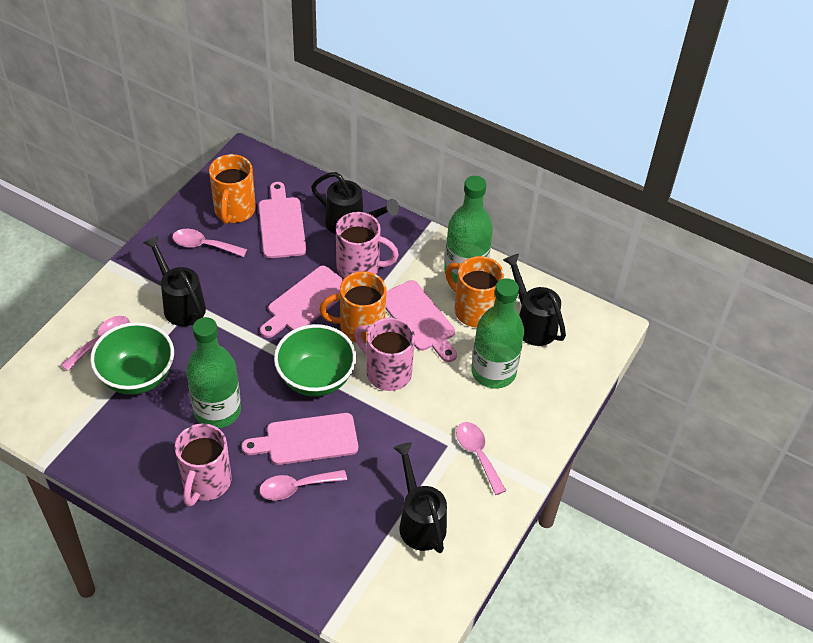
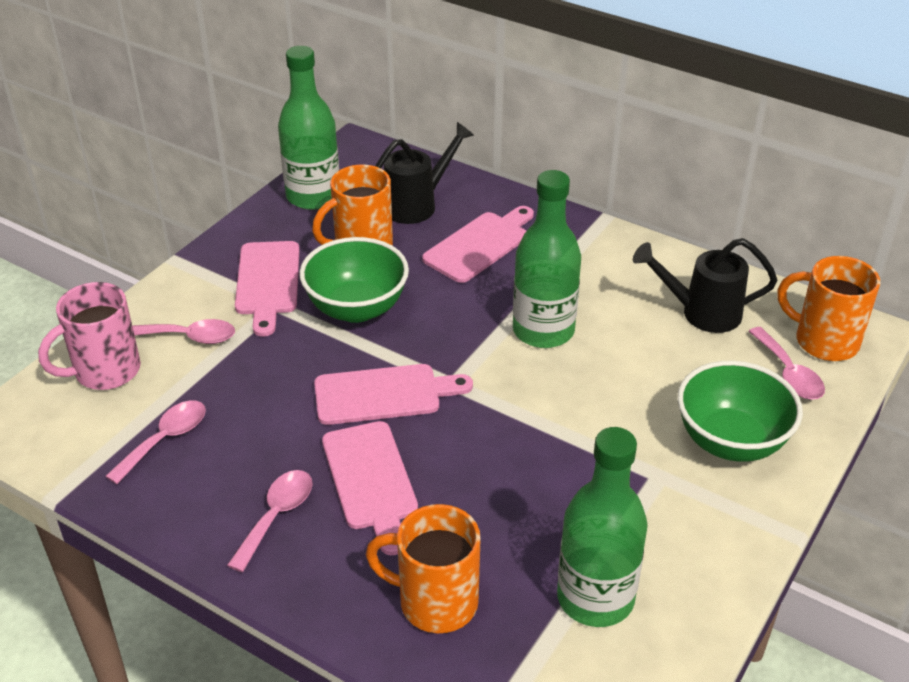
black watering can: [143,235,206,326] [311,172,399,235] [393,442,447,553] [503,254,566,346] = 4 -> [376,122,474,224] [633,238,778,333] = 2
pink mug: [175,423,231,507] [336,212,399,278] [354,317,415,391] = 3 -> [38,282,141,390] = 1

